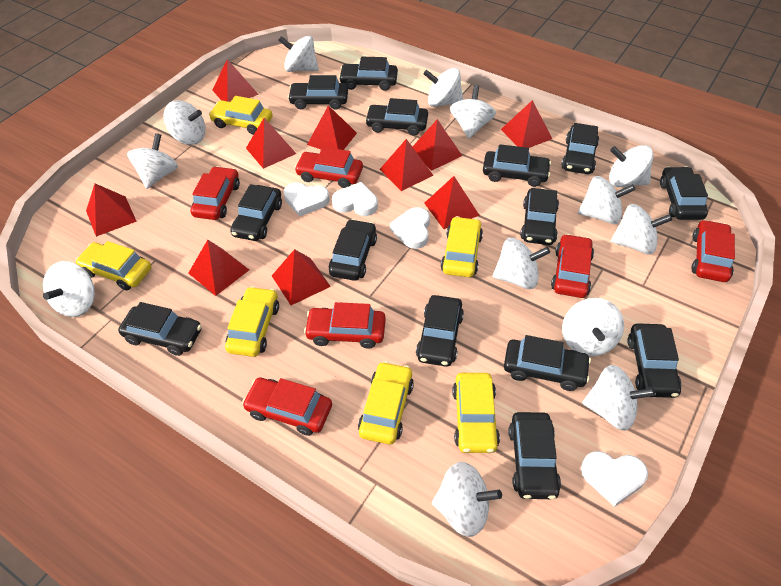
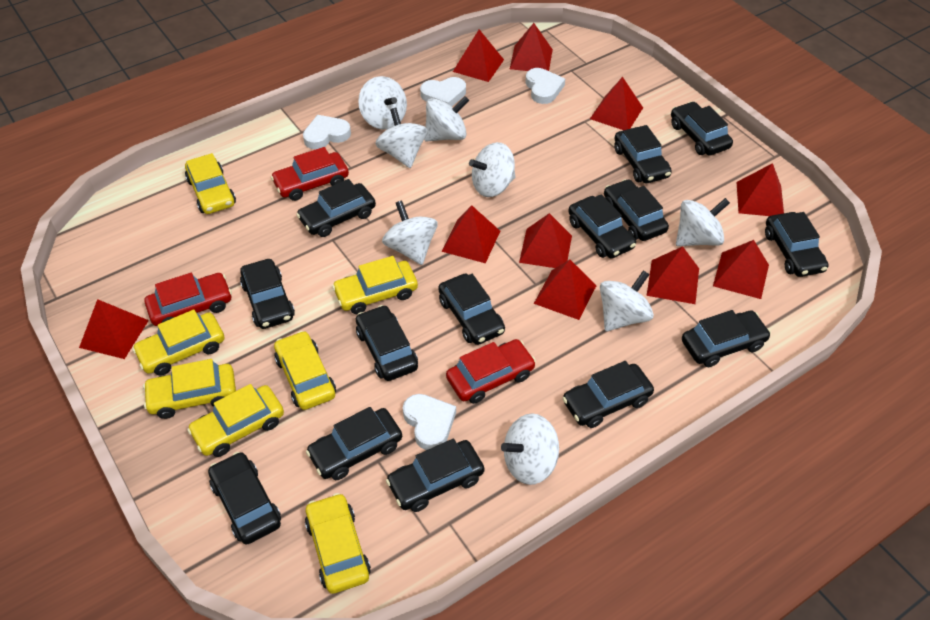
red car: [191,166,240,220] [242,378,332,436] [294,147,363,188] [304,302,386,349] [551,234,594,298] [691,220,735,282] = 6 -> [145,273,232,326] [271,147,349,201] [446,339,536,404] = 3
white spinning top: [43,261,95,317] [127,133,178,189] [163,100,206,145] [279,36,319,72] [423,68,463,107] [432,462,502,537] [450,85,496,138] [493,238,550,289] [562,298,624,356] [578,176,635,224] [582,365,656,431] [609,145,653,187] [611,204,672,255] = 13 -> [358,76,407,130] [375,108,427,168] [382,200,438,265] [424,96,469,142] [469,142,516,197] [501,413,559,485] [600,270,654,331] [676,198,730,246] = 8
yellow car: [75,241,151,290] [209,96,273,135] [225,286,279,357] [358,361,414,444] [441,216,483,277] [452,373,500,453] = 6 -> [132,309,224,376] [143,359,236,419] [185,153,236,214] [187,384,284,457] [274,331,336,410] [305,493,371,594] [332,256,418,314] = 7

